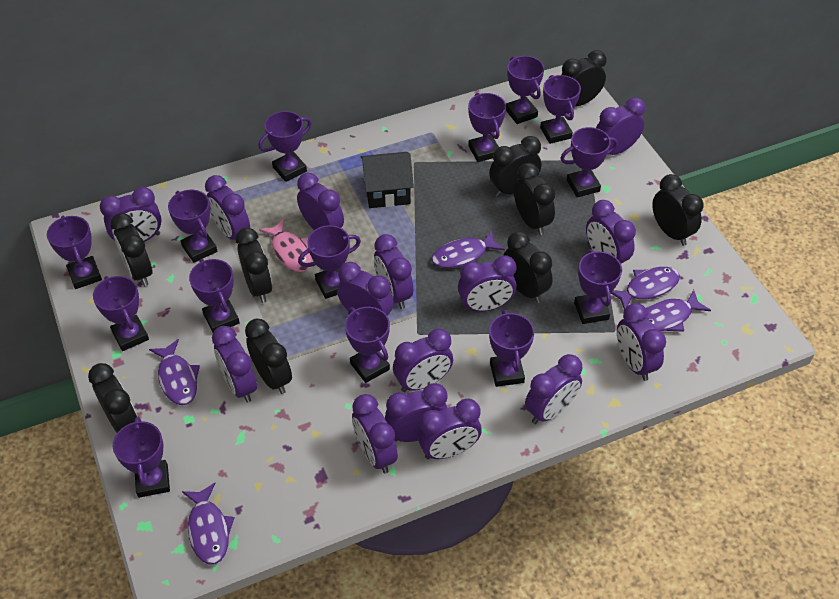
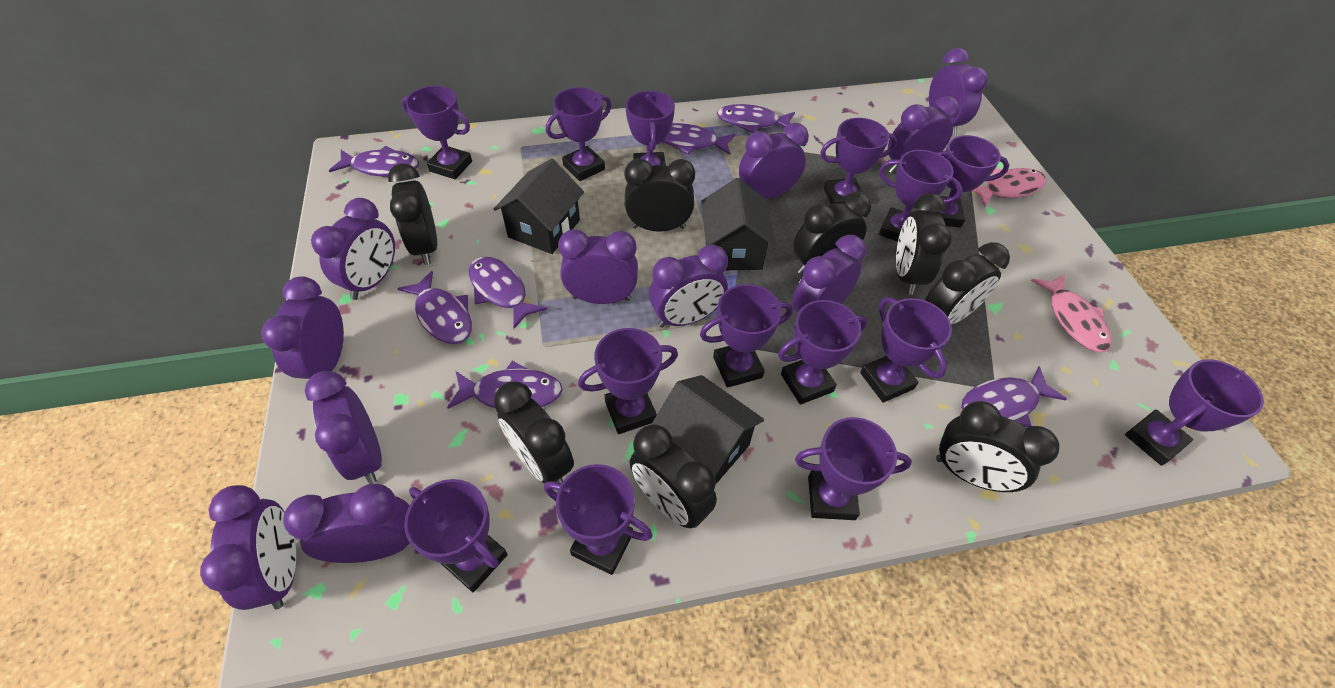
black clock: [88,363,138,433] [110,213,152,286] [235,228,272,303] [245,319,292,394] [489,136,541,197] [503,231,553,303] [514,163,555,235] [561,50,606,106] [652,174,704,246] = 9 -> [388,163,437,265] [494,381,574,484] [625,159,695,232] [630,424,717,528] [794,192,871,275] [896,193,952,295] [925,242,1010,325] [936,401,1059,492] = 8
black house: [361,152,414,208] = 1 -> [494,158,584,254] [651,375,764,484] [701,178,776,270] = 3
pink fish: [259,219,312,272] = 1 -> [972,168,1046,207] [1031,274,1112,352] = 2
purple clock: [100,187,162,242] [205,175,250,240] [212,326,257,403] [297,173,344,230] [337,262,394,316] [352,394,398,473] [374,234,413,309] [385,383,448,442] [393,328,453,392] [417,399,482,459] [458,255,517,312] [525,354,582,424] [586,200,636,264] [596,97,645,155] [617,303,666,381] = 15 -> [200,485,296,610] [261,276,344,379] [284,483,409,563] [305,371,382,484] [311,198,395,300] [558,229,638,304] [649,245,728,328] [739,123,809,199] [792,235,866,312] [888,96,960,174] [929,48,988,136] = 11
purple fish: [149,339,200,405] [182,483,235,564] [431,230,505,268] [611,267,680,310] [646,290,711,332] = 5 -> [329,146,419,176] [397,271,472,344] [447,361,563,409] [469,257,547,329] [662,123,735,155] [717,104,795,133] [961,366,1067,427] = 7

